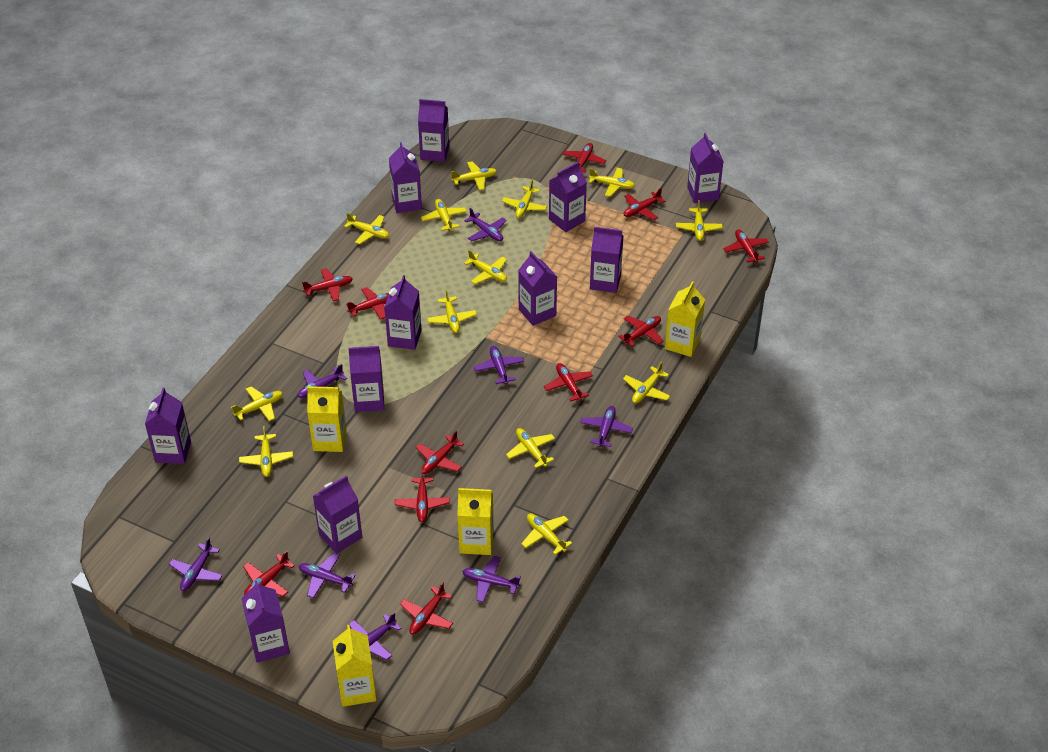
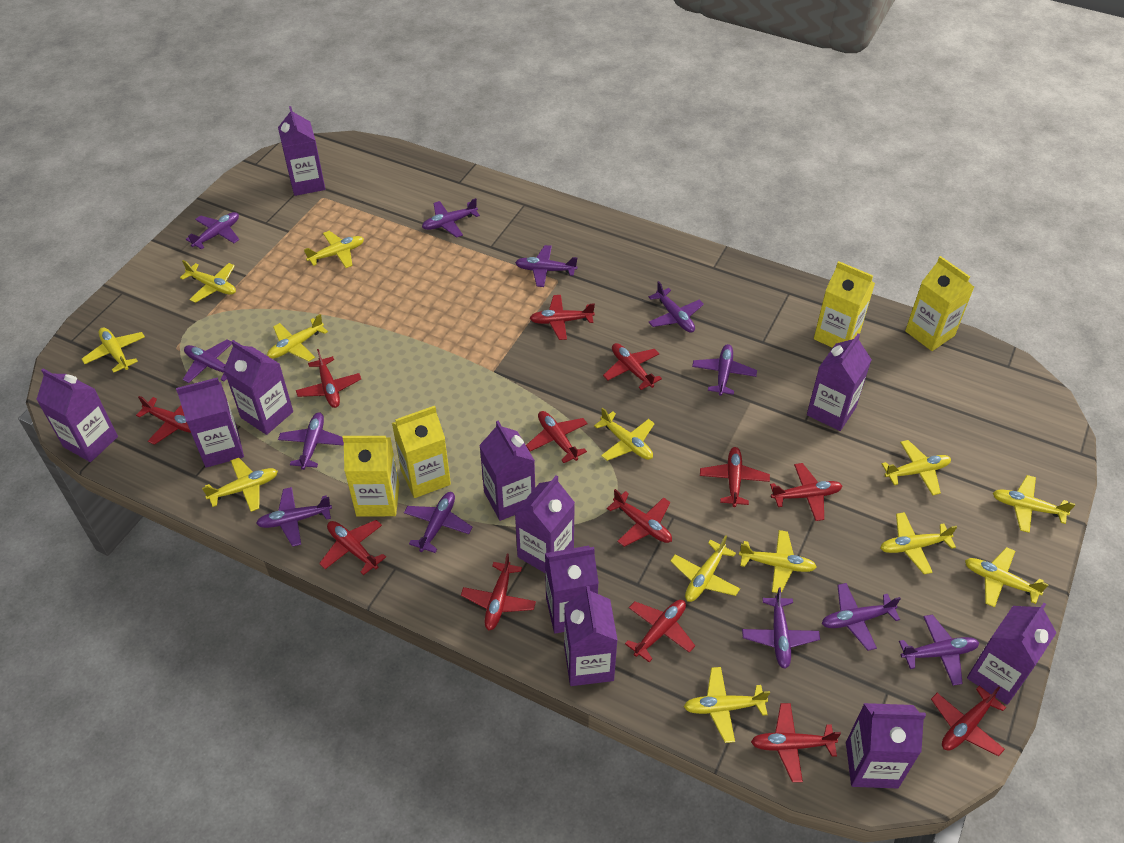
purple plane: [169,537,223,591] [297,364,347,398] [299,553,356,598] [349,612,401,660] [462,556,521,603] [464,208,507,241] [474,346,524,385] [580,406,633,447] = 8 -> [183,339,232,383] [186,212,239,250] [256,487,332,547] [278,412,344,470] [404,492,473,553] [422,198,480,238] [515,245,578,287] [649,281,704,333] [692,344,757,396] [742,587,820,669] [822,583,901,651] [899,614,979,686] = 12
red plane: [243,551,295,597] [302,269,353,301] [346,287,389,320] [395,469,450,522] [400,582,453,635] [416,430,464,474] [544,363,593,402] [562,143,606,173] [618,316,664,347] [624,188,665,220] [723,229,769,263] = 11 -> [136,396,191,445] [296,349,361,408] [319,520,386,575] [461,554,536,630] [526,411,588,463] [529,295,595,340] [603,343,662,390] [607,489,672,547] [625,600,695,662] [700,447,770,507] [751,703,841,782] [770,463,842,521] [931,686,1006,756] = 13

